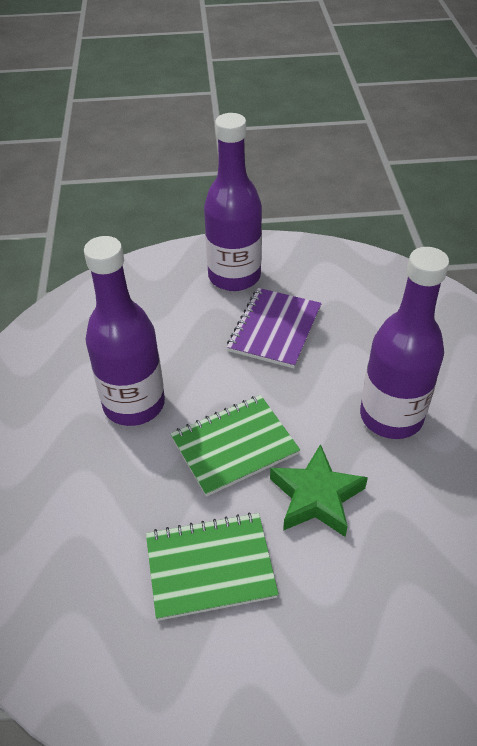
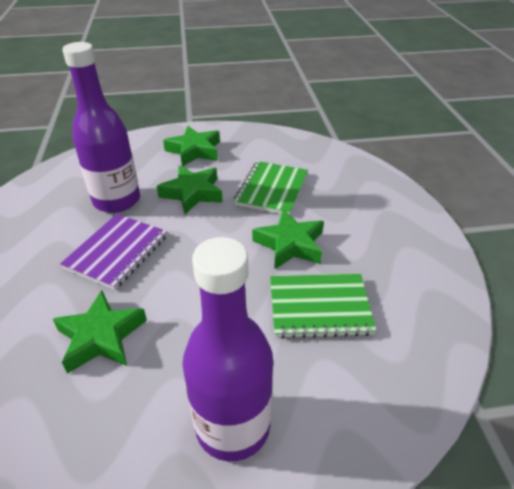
green star: [270,444,368,537] = 1 -> [53,290,147,374] [157,165,223,214] [163,126,220,167] [252,209,324,270] = 4
purple bottle: [84,236,165,426] [204,113,262,291] [360,247,449,439] = 3 -> [62,42,140,213] [182,237,273,461] = 2

